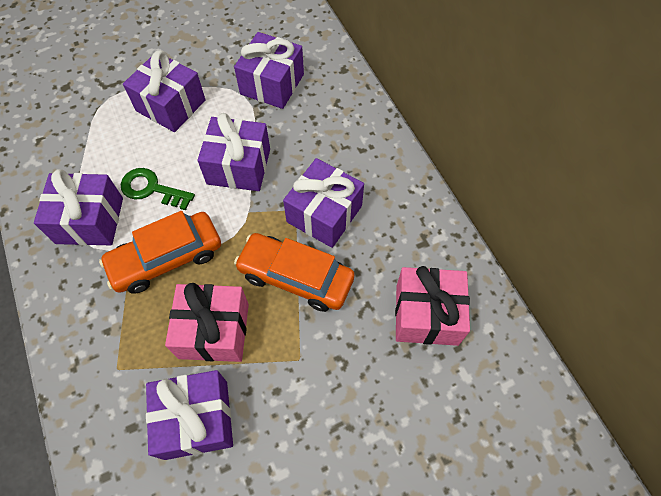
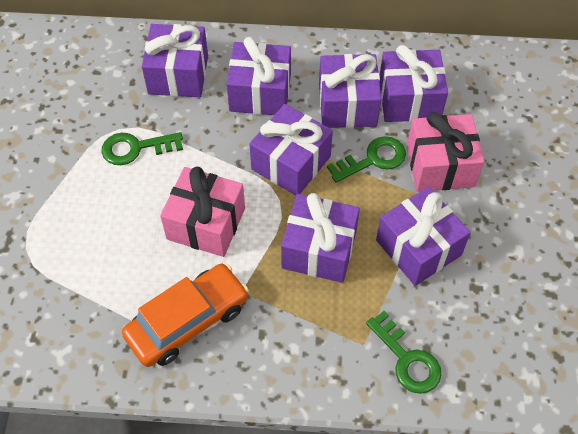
green key: [121,168,195,210] = 1 -> [102,132,183,165] [327,136,406,183] [366,311,441,394] = 3
orange car: [99,211,221,294] [234,233,355,312] = 2 -> [122,264,249,367] = 1
purple gift: [34,169,123,246] [123,50,206,132] [146,370,233,460] [197,113,270,191] [234,32,304,109] [283,158,364,248] = 6 -> [142,24,208,97] [226,37,291,115] [250,104,333,195] [281,193,360,283] [319,54,382,128] [376,187,471,286] [380,45,448,122] = 7

